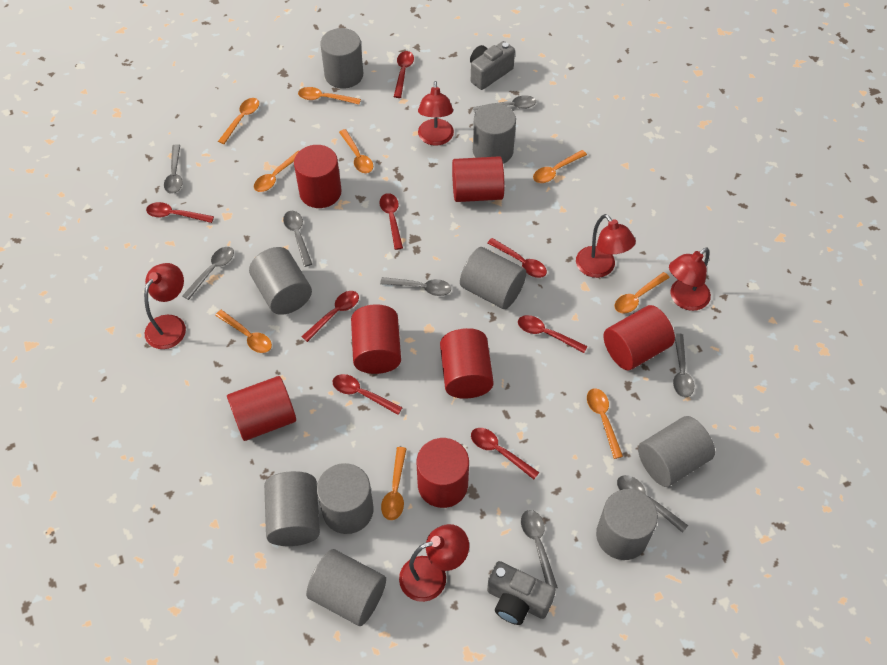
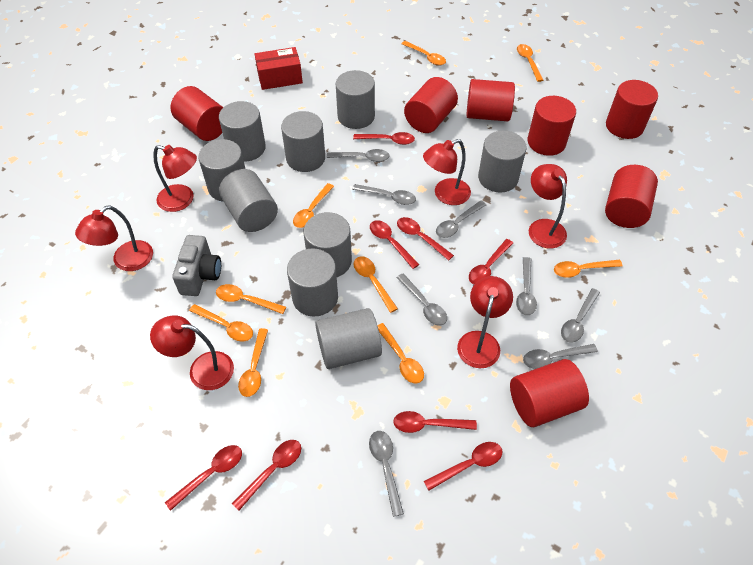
grey camera: [470,41,515,90] [487,561,556,625] = 2 -> [172,235,221,296] = 1
red box: none = 0 -> [255,47,303,90] = 1
red lamp: [144,263,186,349] [399,524,469,602] [418,81,454,146] [576,214,636,278] [669,248,711,311] = 5 -> [75,205,153,271] [150,315,234,390] [153,145,197,212] [423,139,471,205] [457,276,513,368] [529,164,567,249] = 6

